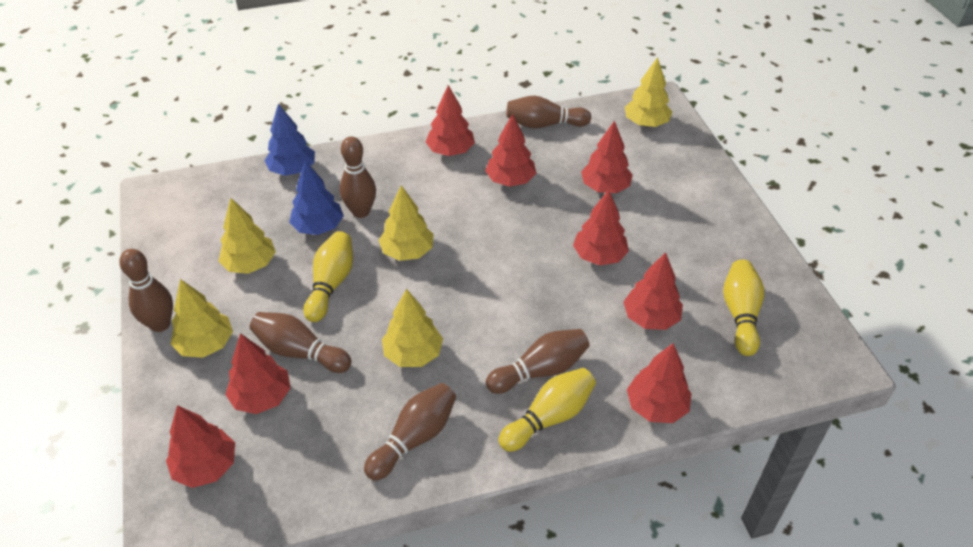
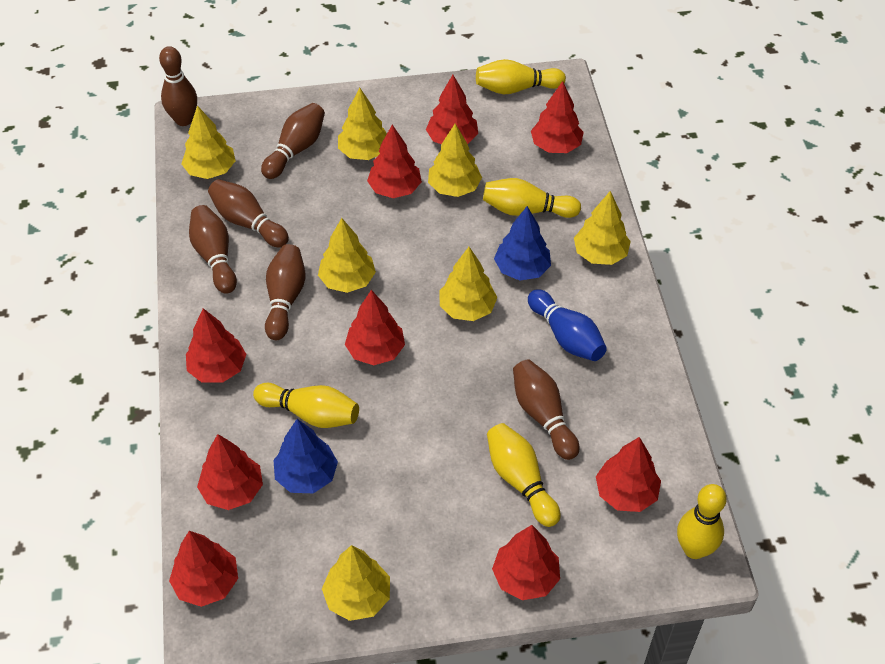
blue bowling pin: none = 0 -> [528,289,607,361] = 1
red tree: [166,405,235,488] [225,333,291,414] [426,85,475,156] [485,114,536,187] [573,190,629,266] [581,121,633,193] [624,252,683,330] [627,343,692,423] = 8 -> [169,531,238,607] [186,308,247,383] [197,434,263,510] [345,290,405,365] [367,125,422,198] [426,75,478,144] [492,525,560,600] [531,81,584,153] [596,437,661,512] = 9
yellow bowling pin: [304,231,353,322] [499,368,596,452] [723,260,764,356] = 3 -> [253,383,359,428] [476,59,566,94] [483,178,581,218] [487,423,561,527] [677,484,727,559] = 5
yellow tree: [170,279,233,358] [219,198,276,274] [379,185,434,261] [382,289,443,367] [625,57,672,127] = 5 -> [181,105,235,179] [318,218,376,293] [322,545,390,621] [338,88,387,160] [428,124,482,197] [439,247,498,321] [574,191,631,265] = 7

